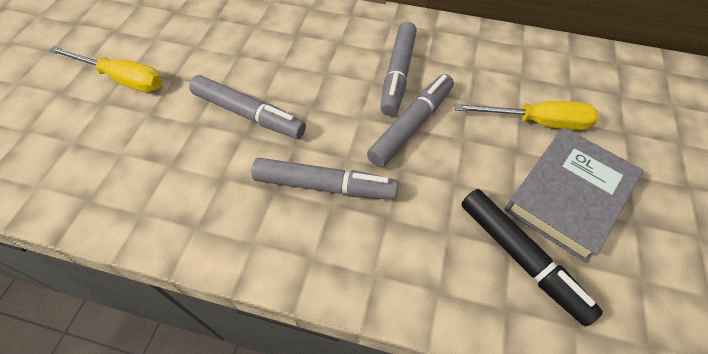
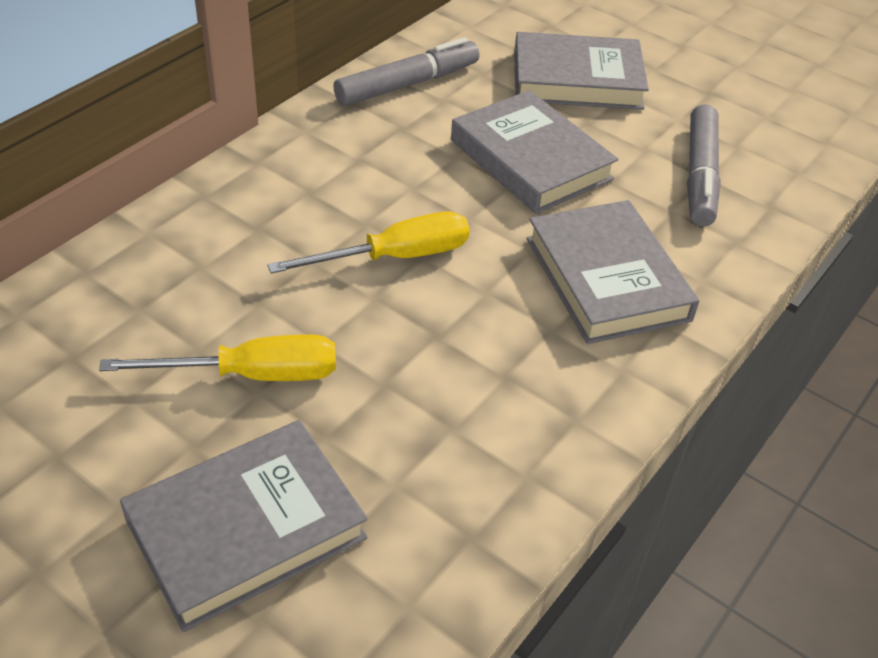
black marker: [461,189,603,326] = 1 -> none = 0
grey book: [505,128,643,263] = 1 -> [120,420,368,632] [451,90,618,214] [514,32,649,110] [527,200,699,344] = 4
grey marker: [189,75,306,139] [251,158,398,200] [367,74,454,167] [380,22,417,116] = 4 -> [333,37,479,106] [687,105,721,226] = 2

